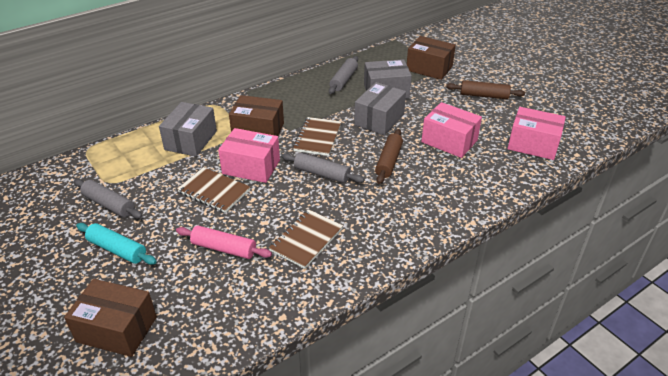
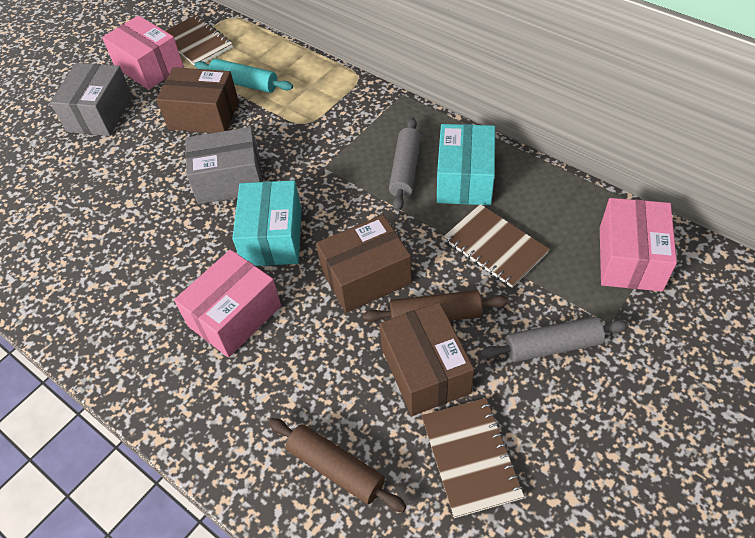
grey box: [159,102,217,157] [354,82,406,135] [364,59,412,99] = 3 -> [50,63,133,136] [185,127,262,204] = 2
grey rolling pin: [74,179,142,219] [281,152,365,183] [329,56,358,94] = 3 -> [389,117,421,211] [480,317,629,362] = 2
pink rolling pin: [176,226,272,259] = 1 -> none = 0
turquoise box: none = 0 -> [232,180,302,266] [437,124,495,205] = 2

